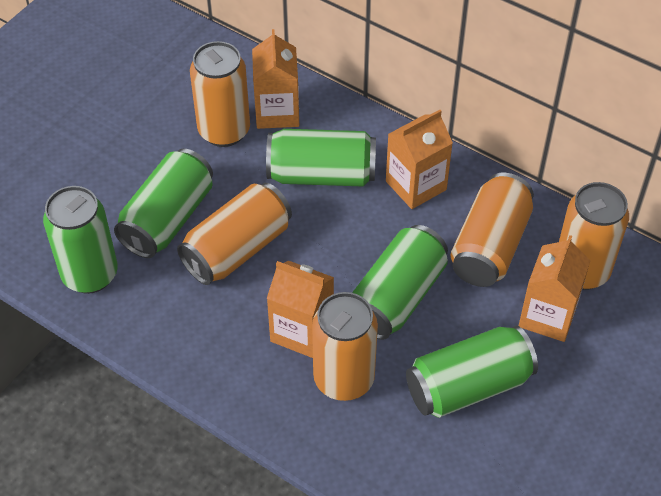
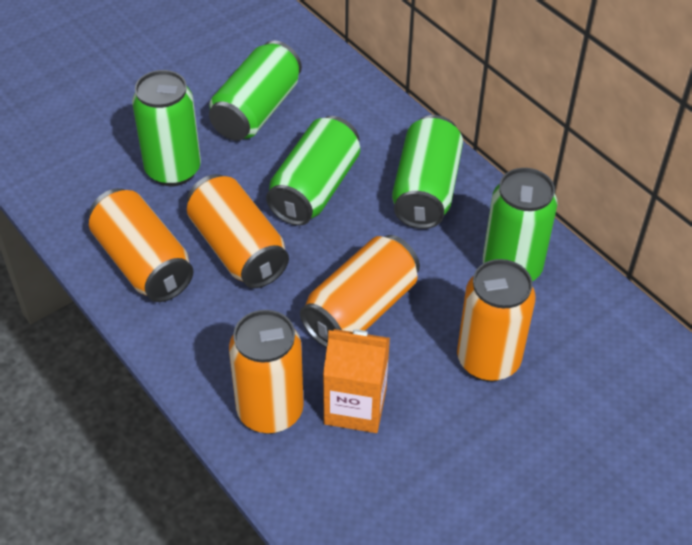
orange carton: [252,29,299,129] [267,260,334,358] [386,110,453,209] [519,235,590,342] = 4 -> [323,329,390,433] = 1

